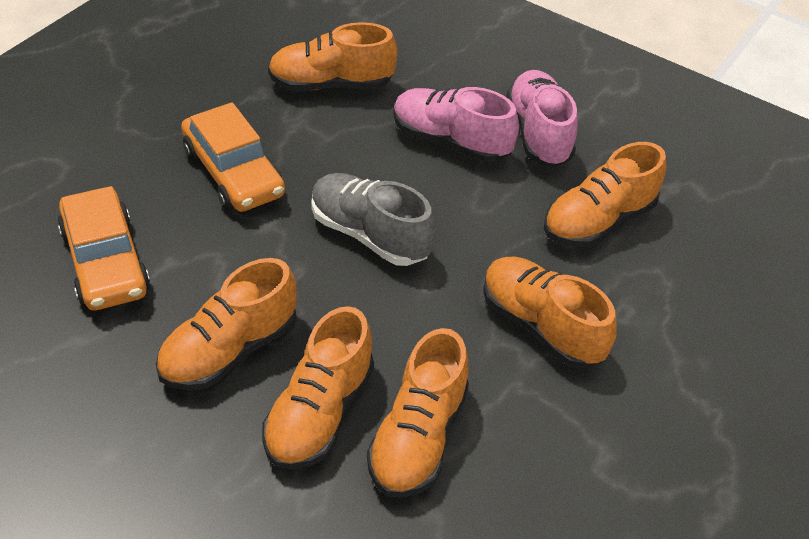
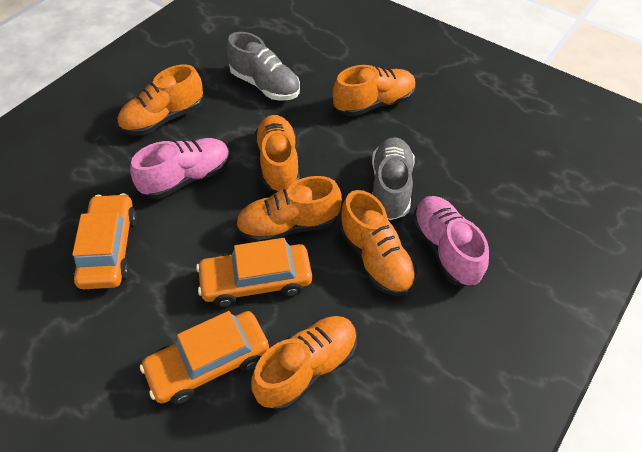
grey shoe: [311,173,436,266] = 1 -> [227,32,300,101] [372,137,415,220] = 2
orange car: [58,186,150,311] [181,102,285,212] = 2 -> [72,193,137,289] [140,311,269,405] [196,238,312,307] = 3

